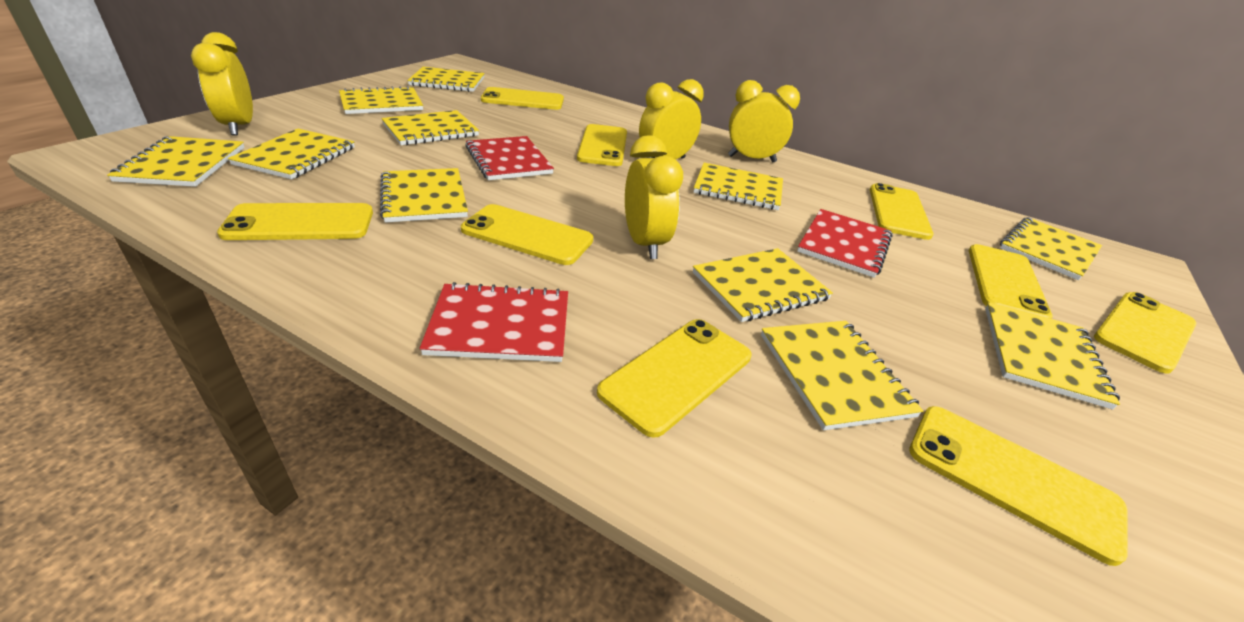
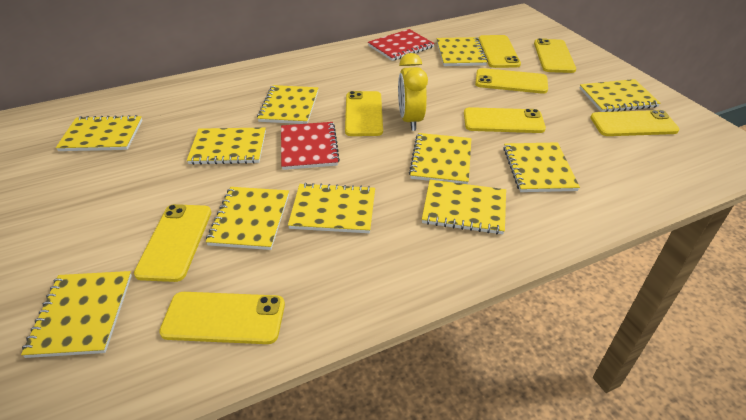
red notebook: [420,282,568,362] [465,136,554,180] [797,209,893,278] = 3 -> [281,122,340,170] [368,29,435,61] = 2
yellow clock: [191,32,253,136] [625,135,683,259] [639,79,704,159] [728,80,800,162] = 4 -> [398,53,428,131] = 1
yellow phone: [217,203,373,240] [461,204,593,265] [481,87,564,110] [577,124,627,166] [597,319,751,438] [870,183,934,240] [909,406,1127,566] [969,244,1053,319] [1094,292,1196,374] = 9 -> [134,204,211,282] [159,292,285,344] [345,91,383,136] [464,107,546,133] [475,68,548,94] [478,35,521,68] [534,38,576,73] [590,110,679,136] = 8

